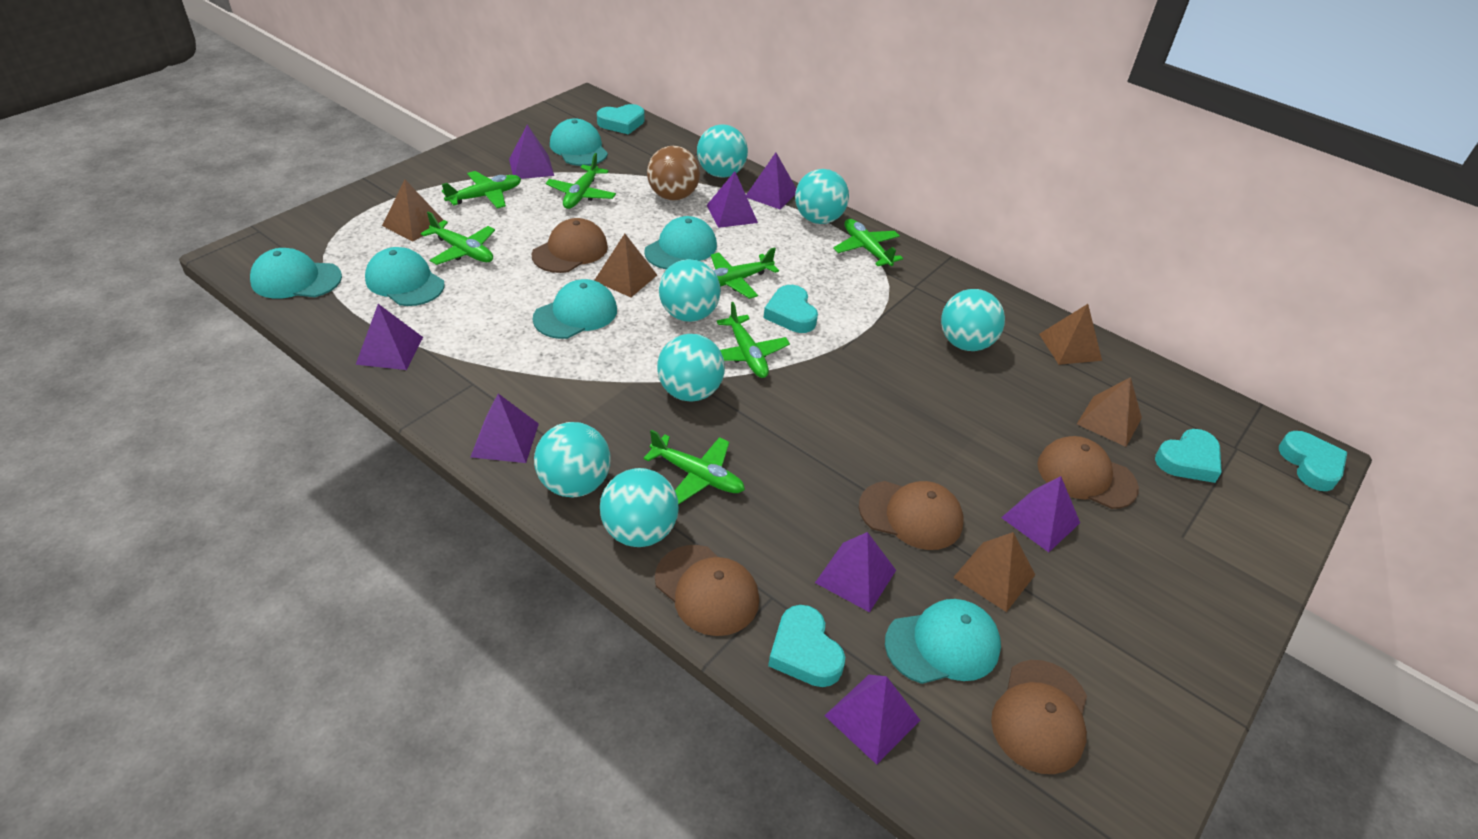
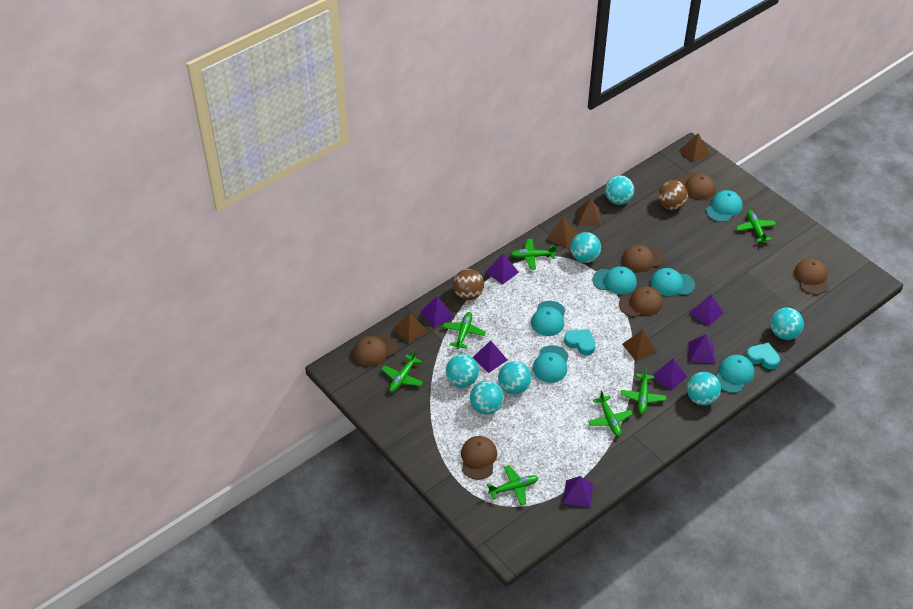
brown ball: [647,146,700,201] = 1 -> [453,269,484,300] [658,180,688,210] = 2
brown cap: [532,218,608,273] [655,545,759,636] [859,481,963,550] [991,660,1087,774] [1037,436,1139,509] = 5 -> [353,334,398,366] [461,436,497,480] [619,286,663,317] [622,245,665,272] [677,172,715,199] [794,258,829,295] = 6
purple pyramid: [356,304,423,370] [471,394,539,463] [509,125,554,179] [707,172,758,228] [746,153,796,209] [815,532,896,612] [824,675,921,765] [1001,476,1080,552] = 8 -> [421,296,454,327] [472,340,508,373] [486,254,519,285] [563,476,593,507] [652,358,687,391] [688,334,715,363] [689,294,723,327] = 7
turquoise heart: [597,104,644,135] [764,285,818,333] [768,605,845,687] [1155,429,1222,483] [1279,431,1347,491] = 5 -> [564,329,595,355] [746,342,780,369] = 2

